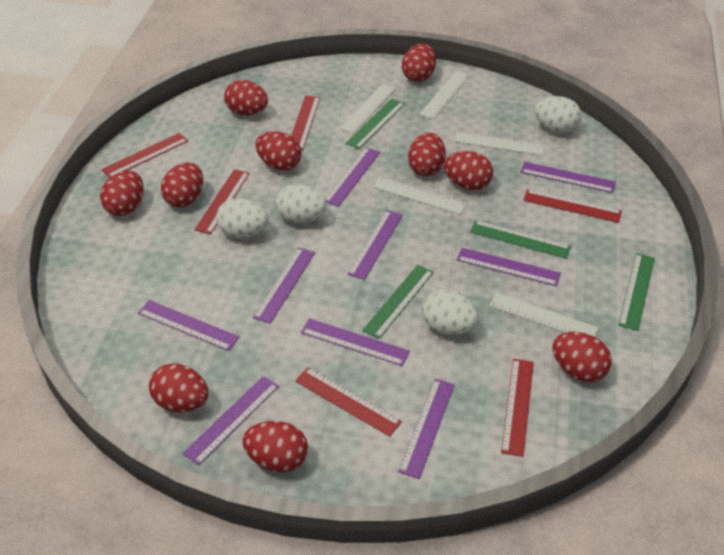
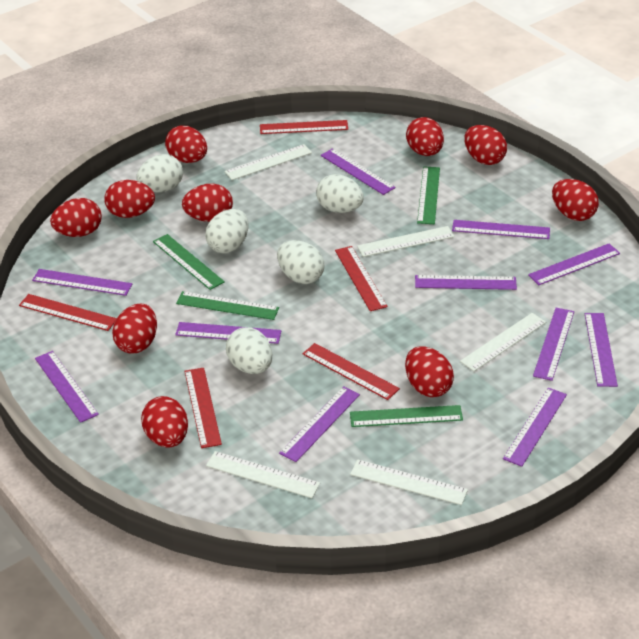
purple ruler: [138,300,239,351] [182,376,279,466] [253,247,315,324] [301,318,410,366] [325,147,380,207] [347,210,403,280] [398,379,455,479] [457,248,561,286] [521,162,616,193] = 9 -> [32,269,132,296] [35,351,99,423] [175,322,281,344] [279,386,360,462] [321,148,396,195] [415,275,517,290] [452,220,550,239] [503,388,567,467] [528,243,620,285] [533,308,574,381] [585,313,618,387] = 11
red ruler: [101,133,188,178] [194,169,250,234] [291,96,320,150] [295,367,402,437] [501,359,534,457] [523,189,622,223] = 6 -> [19,294,117,331] [185,368,222,448] [260,120,348,134] [303,343,400,400] [335,246,387,311] = 5
white egg: [216,198,269,238] [275,184,327,223] [422,289,478,335] [534,96,581,133] = 4 -> [136,154,183,193] [205,209,248,253] [226,327,272,374] [277,240,324,284] [316,174,364,213] = 5

